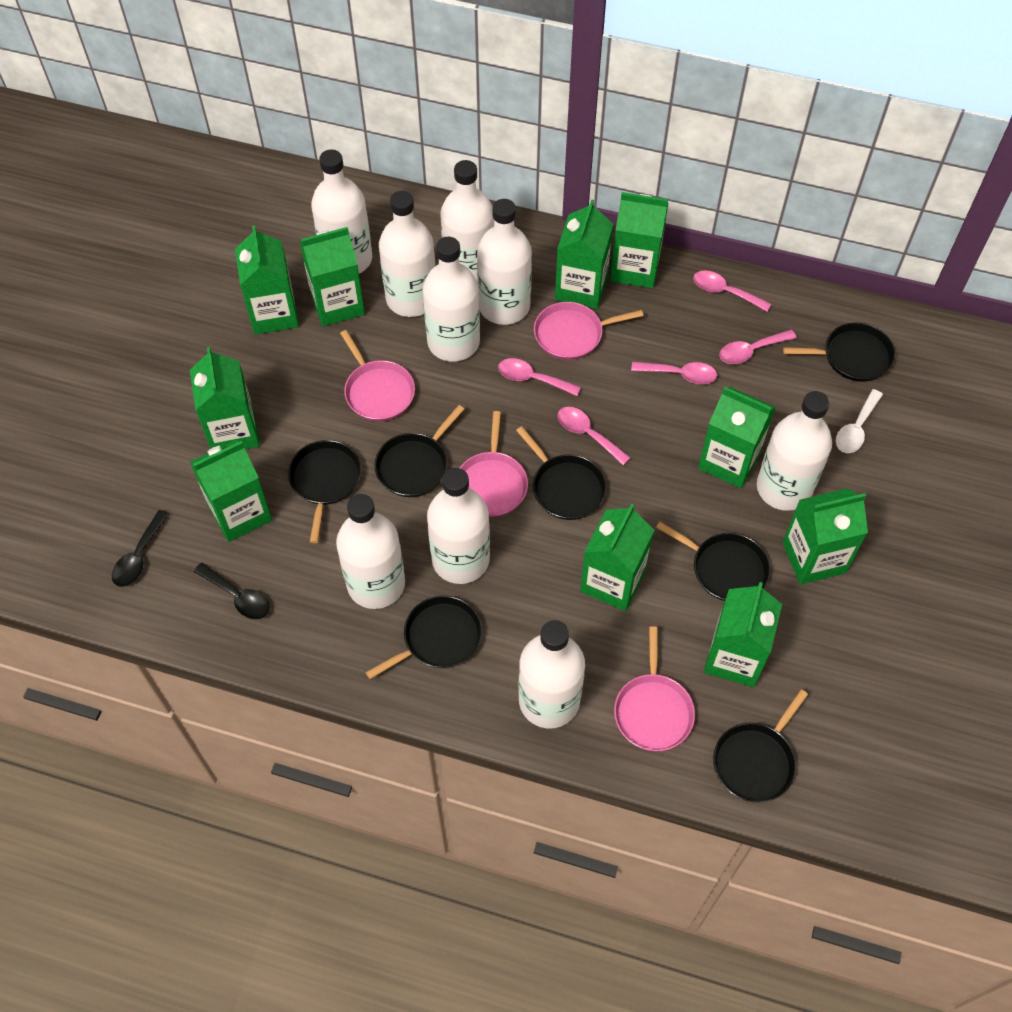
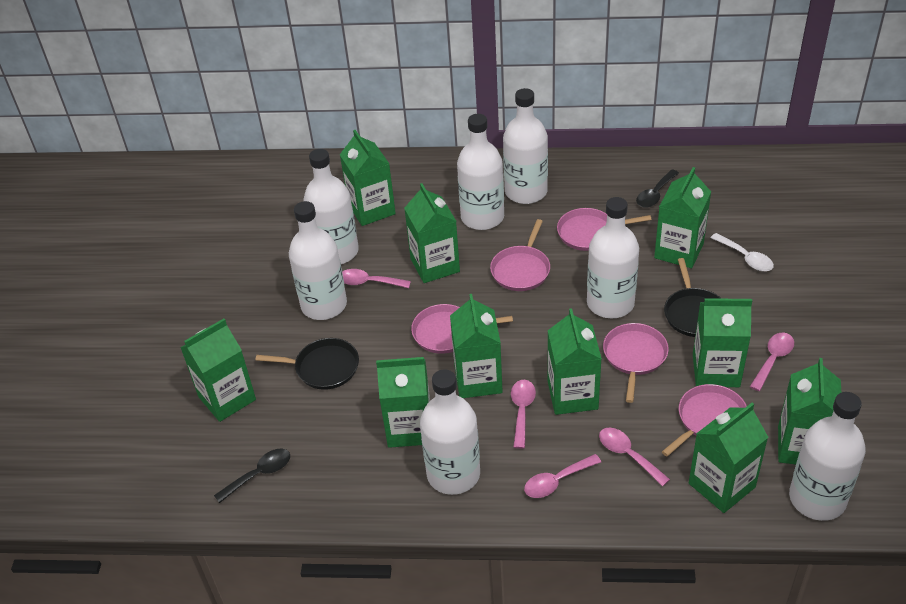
black pan: [288,440,361,543] [365,596,482,679] [374,405,464,497] [516,426,607,520] [656,522,770,601] [713,689,808,803] [783,323,895,382] = 7 -> [255,338,359,390] [664,258,721,337] = 2
pink pan: [340,330,415,421] [460,411,528,517] [534,302,643,360] [614,626,695,751] = 4 -> [411,304,513,354] [490,219,550,291] [557,208,652,251] [603,323,669,403] [662,384,747,456] = 5
white bottle: [311,149,372,274] [336,494,405,609] [379,191,436,317] [423,237,480,362] [427,468,490,584] [440,160,494,281] [477,199,532,325] [519,620,585,728] [757,391,832,511] = 9 -> [289,201,347,320] [304,149,359,264] [420,369,480,495] [457,114,504,230] [503,88,548,204] [587,197,639,318] [789,392,866,521] = 7

